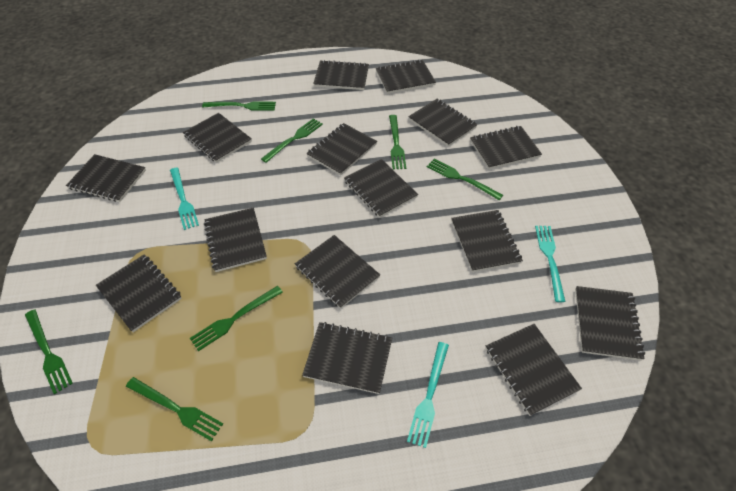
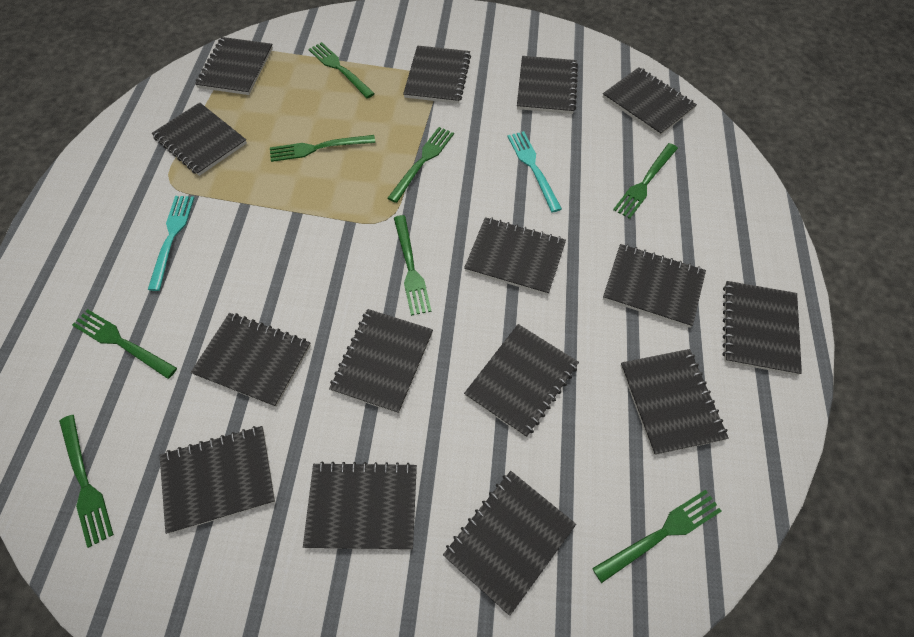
green fork: [25,310,73,394] [126,377,223,441] [190,286,283,351] [202,101,276,111] [261,118,323,163] [389,115,406,169] [427,159,503,200] = 7 -> [59,415,114,548] [72,309,177,379] [270,135,375,162] [308,42,375,98] [388,127,454,203] [394,215,432,316] [592,490,721,583] [613,143,678,219] = 8
turquoise fork: [170,168,199,230] [407,342,449,448] [535,226,566,302] = 3 -> [148,196,194,291] [507,131,562,212] = 2

